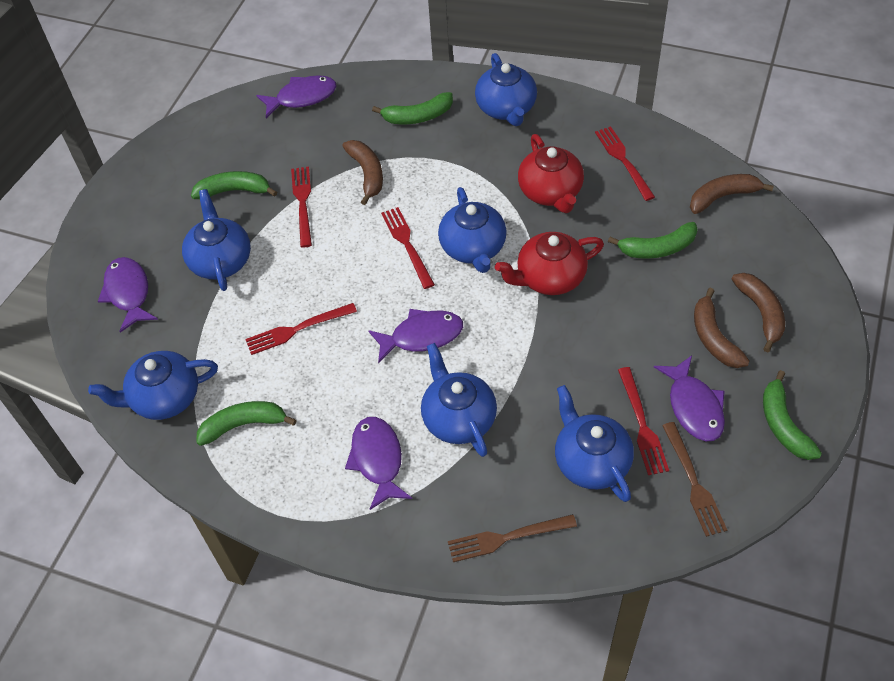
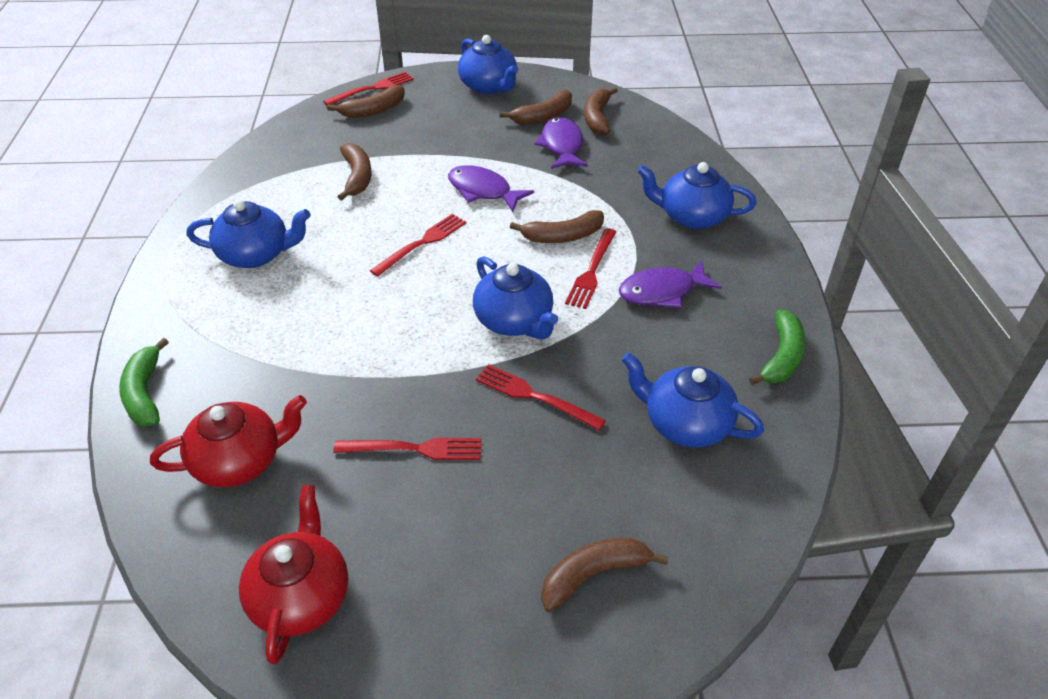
blue teapot: [88,351,218,420] [182,189,251,291] [421,343,497,457] [438,187,507,273] [475,53,537,126] [555,385,634,502] = 6 -> [186,199,311,268] [458,35,518,94] [473,256,558,340] [622,352,764,448] [637,162,756,229] = 5
brown banana: [342,140,383,205] [690,174,774,214] [694,288,750,368] [732,273,785,352] = 4 -> [327,85,405,118] [338,143,371,201] [500,90,572,125] [510,210,604,243] [541,538,669,612] [584,87,618,135] = 6
brown fork: [448,514,577,562] [662,422,727,537] = 2 -> none = 0
green banana: [191,171,277,199] [196,401,297,446] [372,92,453,124] [608,222,698,259] [763,370,822,460] = 5 -> [119,338,169,426] [749,310,806,385] = 2
purple fish: [98,257,158,332] [256,75,337,118] [345,417,412,510] [368,309,463,364] [654,356,725,441] = 5 -> [448,165,534,212] [535,117,588,169] [619,261,722,309] = 3

